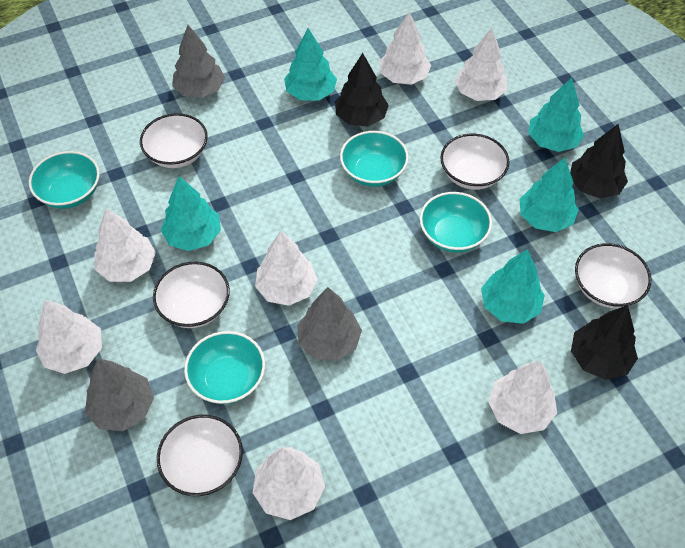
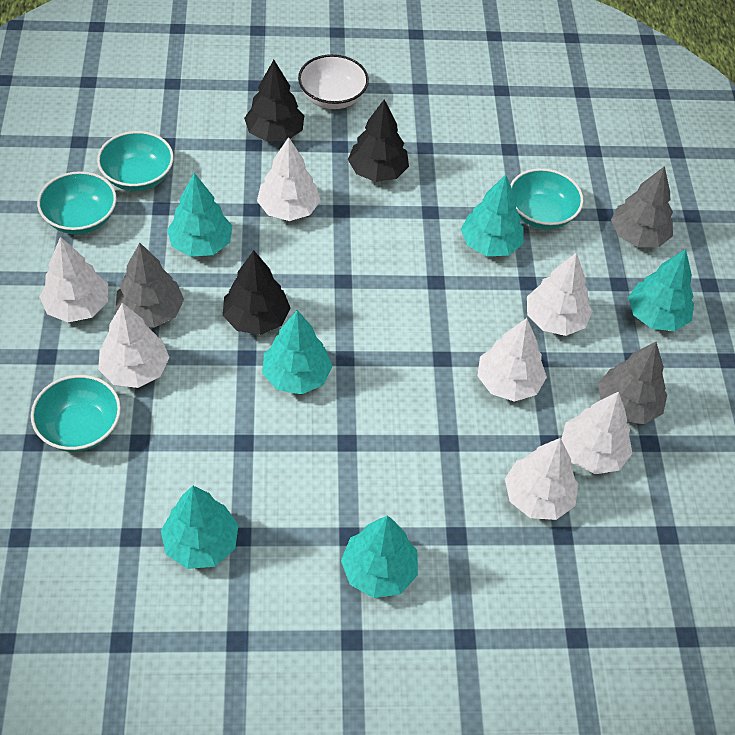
turquoise tree: [161,176,221,251] [284,28,337,101] [481,249,545,324] [519,157,579,232] [528,78,584,152] = 5 -> [161,486,239,569] [167,173,232,257] [262,310,332,395] [341,515,418,598] [461,175,524,256] [628,249,694,331] = 6
white bowl: [140,113,208,168] [153,262,230,328] [157,415,243,496] [440,134,510,190] [575,243,651,308] = 5 -> [298,54,369,109] = 1

